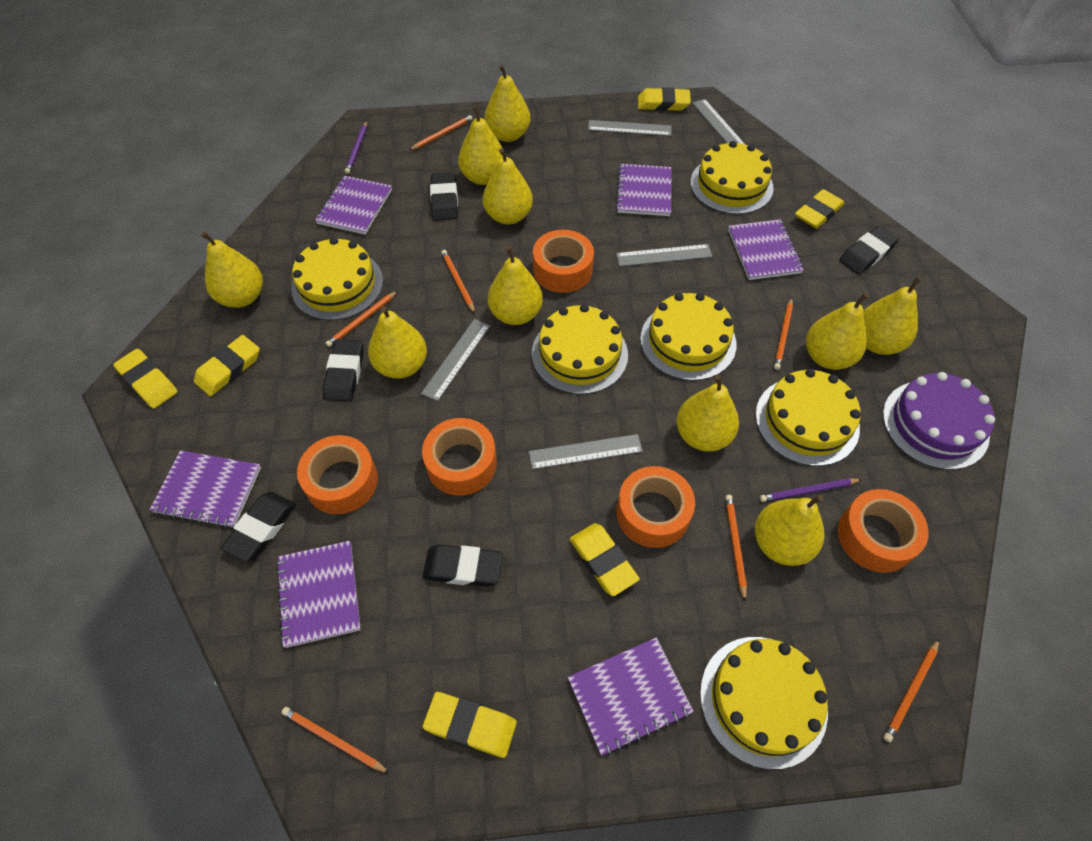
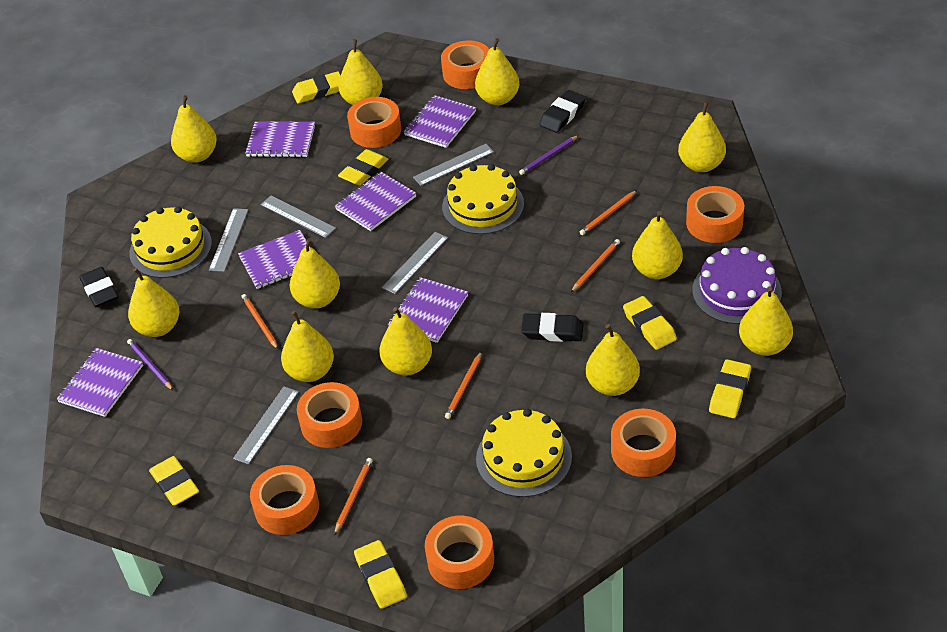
black eraser: [221,492,296,562] [323,339,364,402] [423,545,503,587] [430,172,458,221] [840,226,899,274] = 5 -> [79,267,118,307] [521,313,583,342] [540,90,586,133] = 3
orange pencil: [281,707,389,773] [326,291,397,347] [409,115,472,150] [441,250,475,313] [725,495,747,602] [774,298,793,370] [883,639,939,742] = 7 -> [241,294,278,349] [334,458,373,535] [445,351,482,419] [571,239,620,292] [580,190,637,235] = 5
orange tape: [297,435,378,514] [422,418,497,496] [533,230,594,293] [617,466,695,548] [838,489,929,573] = 5 -> [250,465,319,535] [297,382,362,448] [347,97,401,148] [425,516,494,589] [441,40,489,89] [611,409,676,477] [686,186,744,243] = 7
yellow cake: [291,237,383,320] [532,304,628,394] [640,293,736,381] [690,141,774,214] [700,637,828,769] [755,369,861,466] = 6 -> [129,207,212,278] [442,164,524,234] [476,409,572,497] = 3
yellow pear: [201,232,263,308] [368,306,427,379] [458,106,503,185] [483,148,533,225] [485,65,530,142] [488,247,543,325] [676,375,739,452] [755,495,825,566] [806,293,869,370] [863,276,922,355] = 10 -> [128,268,179,337] [171,95,217,163] [281,311,334,382] [290,238,340,309] [338,39,383,105] [379,307,432,376] [475,38,520,105] [586,324,640,396] [632,211,683,279] [678,102,726,172] [739,286,793,356] = 11

